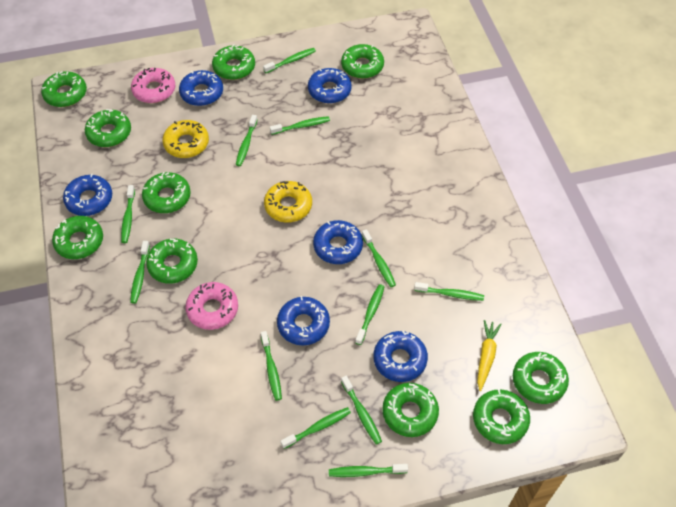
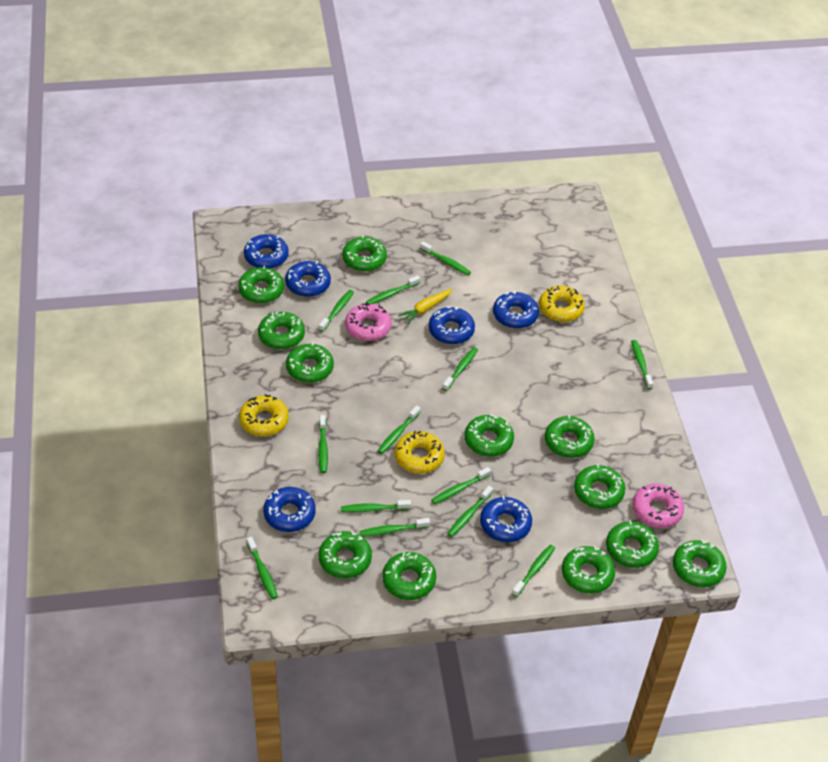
green donut: [41,71,87,107] [52,216,103,259] [85,109,131,147] [142,172,191,213] [146,239,198,284] [212,44,255,80] [341,44,384,79] [382,383,439,437] [473,389,530,444] [513,352,569,404] = 10 -> [238,266,284,303] [258,311,305,349] [286,342,334,383] [319,531,372,578] [342,235,387,272] [382,552,436,600] [464,414,514,457] [545,415,595,458] [562,546,615,594] [574,464,625,509] [606,520,659,568] [673,540,727,587] = 12
green toothbrush: [121,185,135,243] [130,241,150,304] [236,115,257,166] [261,331,282,401] [263,48,316,73] [270,116,330,135] [281,407,351,449] [329,464,408,477] [341,376,382,445] [355,284,384,345] [362,229,396,287] [414,282,484,301] = 12 -> [247,537,278,599] [318,415,328,473] [319,290,354,332] [341,500,411,512] [359,518,430,537] [366,275,420,304] [378,405,421,454] [420,241,471,275] [431,467,491,504] [442,347,478,391] [447,486,493,537] [512,545,555,597] [631,340,653,389] = 13
yellow donut: [162,120,209,158] [264,181,312,223] = 2 -> [239,394,289,436] [395,431,445,474] [539,286,585,322] = 3

